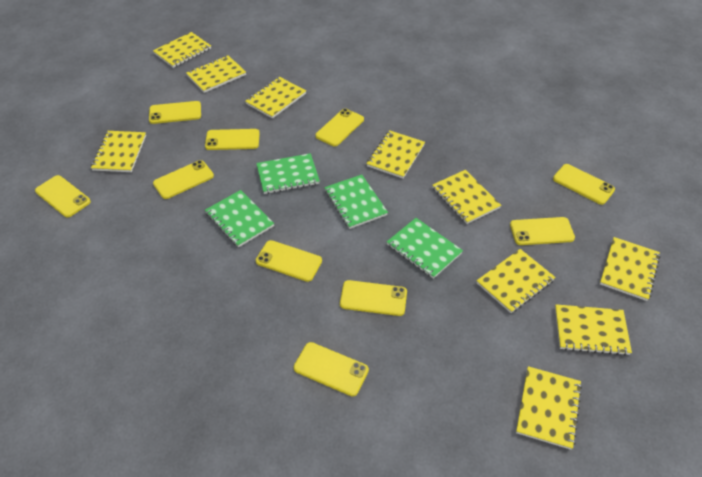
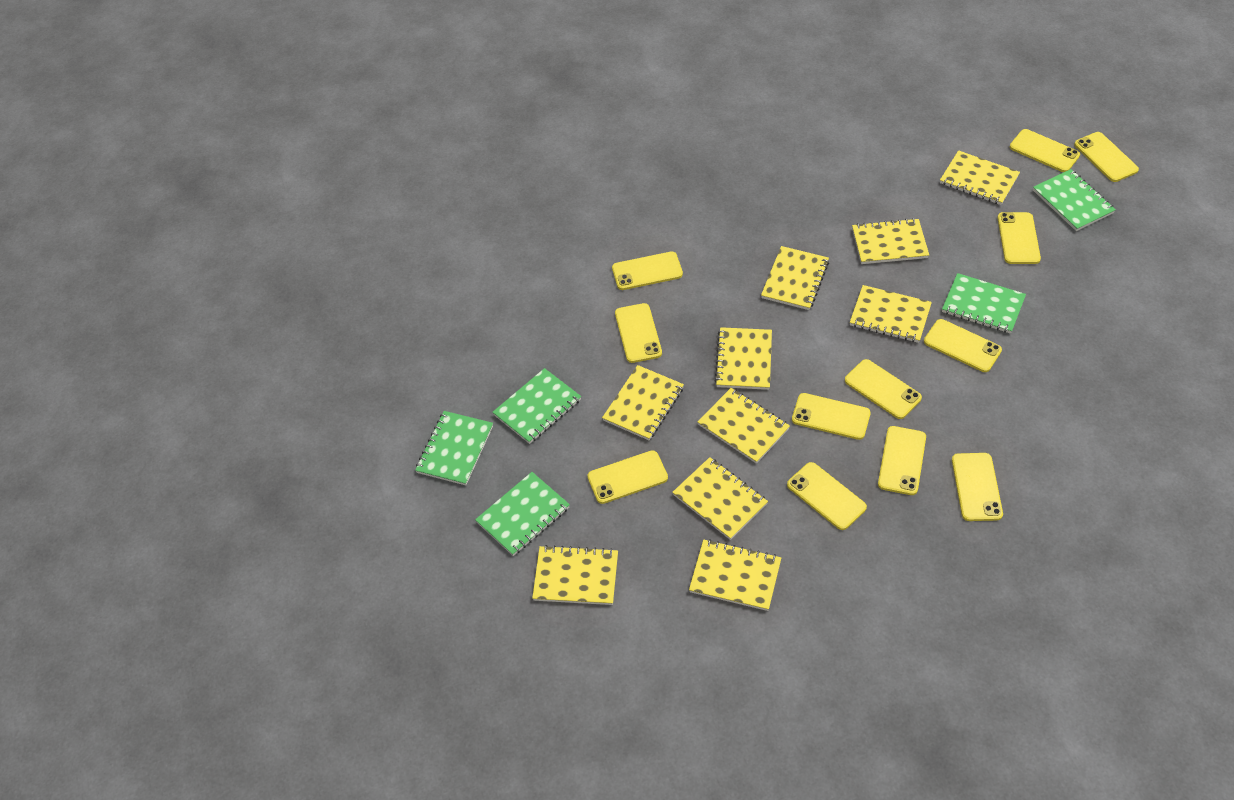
green notebook: [205,190,274,247] [256,153,320,194] [324,175,388,229] [387,218,463,279] = 4 -> [415,411,493,485] [475,472,570,556] [492,368,581,444] [942,273,1026,334] [1033,169,1116,231] = 5
yellow phone: [35,175,91,217] [149,101,201,124] [153,160,214,199] [205,129,260,150] [256,240,322,282] [294,342,369,396] [315,109,364,146] [340,280,407,316] [510,217,575,245] [553,164,615,205] = 10 -> [587,450,668,504] [612,252,683,290] [615,303,662,363] [787,462,867,530] [792,393,871,440] [845,359,922,419] [878,426,926,495] [924,319,1002,372] [952,453,1003,521] [998,212,1041,264] [1010,129,1080,172] [1074,132,1139,182] = 12

